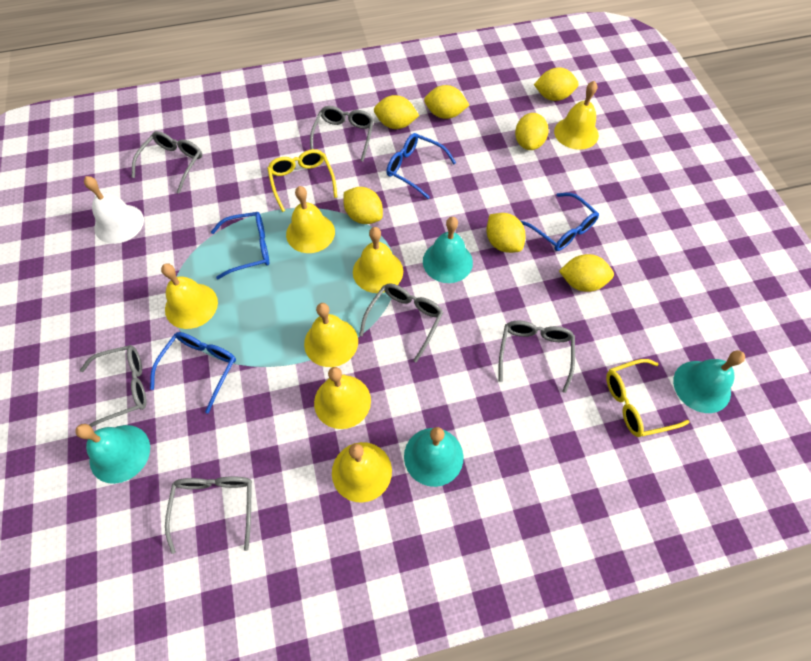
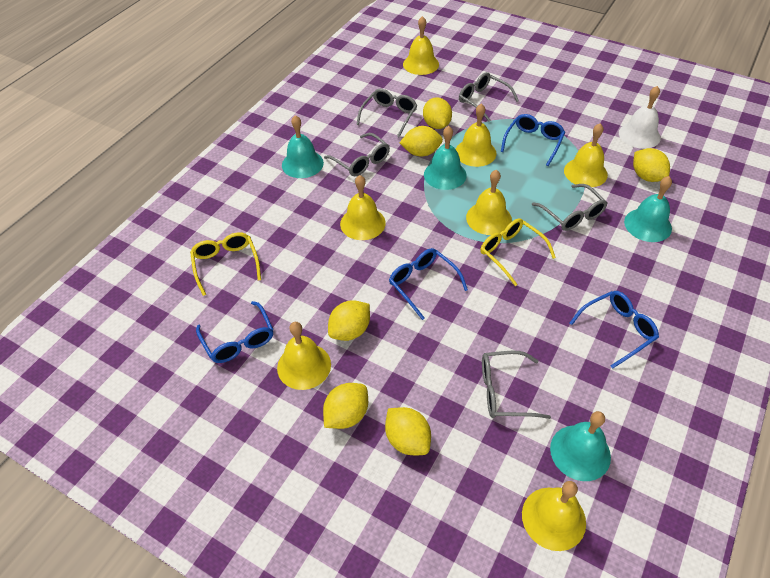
grey glasses: [80,345,147,427] [132,131,202,194] [165,476,252,554] [310,106,374,162] [359,283,443,363] [499,321,575,393] = 6 -> [324,133,390,176] [356,88,417,137] [459,72,519,122] [482,351,551,419] [532,184,608,231] = 5
yellow lemon: [343,187,383,224] [374,95,419,129] [424,85,469,119] [486,213,525,253] [515,113,549,150] [534,67,579,101] [559,254,614,292] = 7 -> [323,383,368,429] [328,300,370,341] [385,407,431,455] [400,126,443,157] [423,97,452,129] [633,148,670,182] = 6

